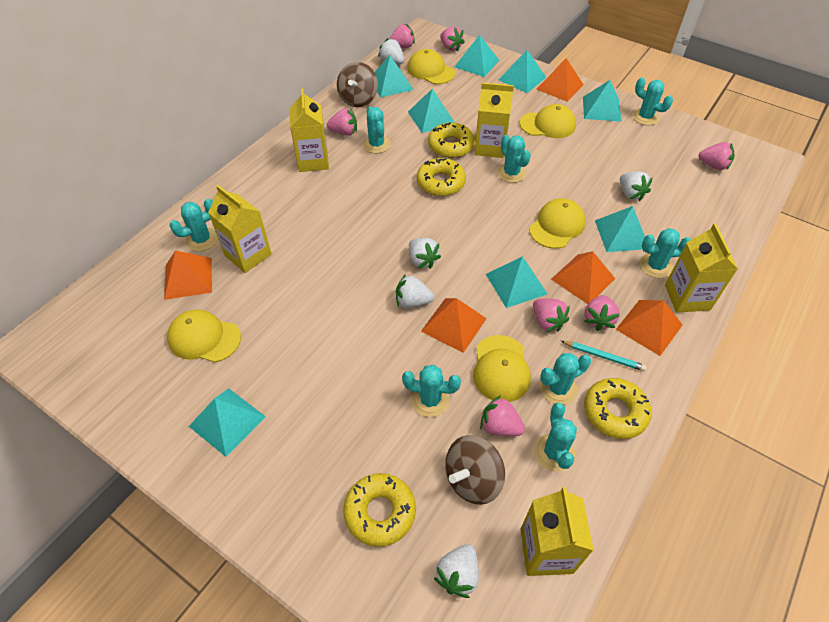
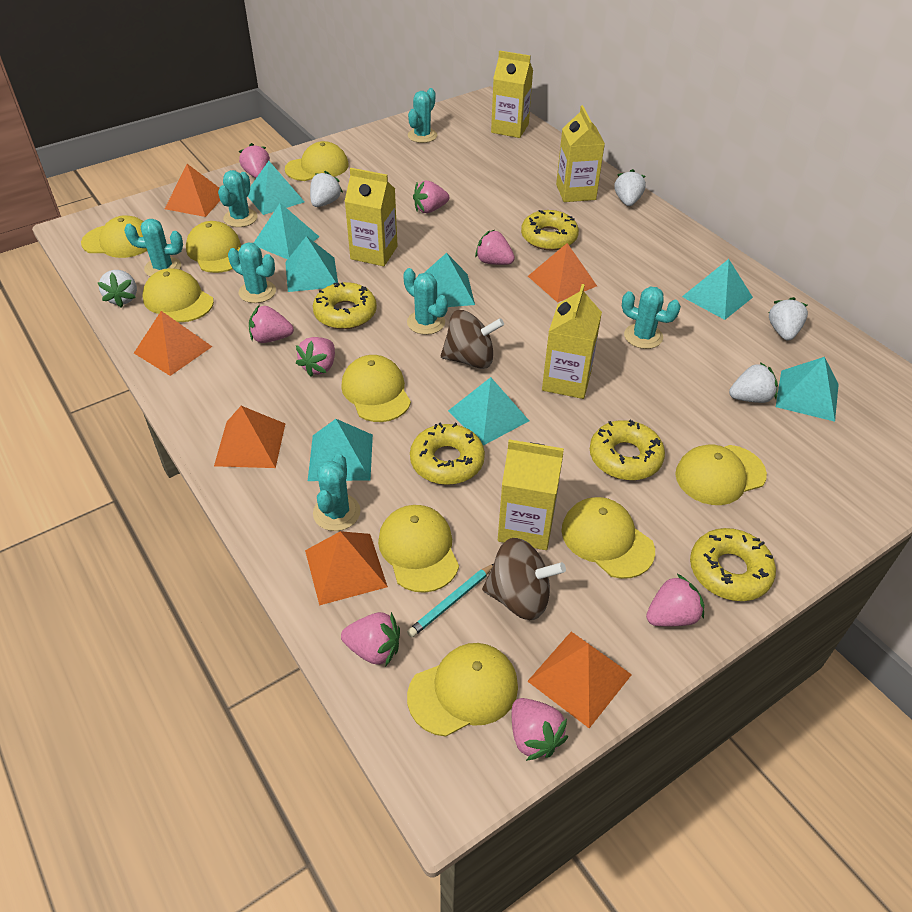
orange pyramid: [164,251,212,300] [421,298,487,353] [536,58,584,102] [551,251,615,304] [616,300,683,356] = 5 -> [134,311,212,376] [165,164,220,217] [214,406,285,468] [305,531,388,605] [527,632,632,728] [528,243,597,303] = 6
pink strawberry: [327,108,357,136] [390,24,415,48] [440,26,465,52] [480,396,525,436] [533,298,570,332] [584,295,620,331] [698,142,735,170] = 7 -> [239,143,270,178] [249,305,294,343] [296,337,335,377] [341,612,400,666] [413,181,449,213] [475,230,515,265] [512,698,568,761] [646,574,704,627] = 8
turquoise cactus: [169,199,218,251] [363,106,391,153] [402,365,461,417] [497,135,531,183] [534,403,577,472] [539,353,591,405] [632,78,673,125] [639,228,691,278] = 8 -> [124,219,183,277] [218,170,258,227] [228,243,276,303] [313,454,360,531] [403,268,448,335] [408,88,437,143] [622,286,681,349] = 7
yellow cap: [167,309,241,362] [407,49,455,84] [473,335,531,402] [520,104,576,138] [529,198,586,249] = 5 -> [81,215,147,258] [143,268,214,322] [186,221,241,273] [285,141,349,181] [341,355,411,422] [378,505,459,593] [407,643,518,737] [561,497,655,579] [675,444,767,505] = 9
yellow donut: [343,473,416,547] [417,158,466,196] [428,122,475,158] [584,378,652,439] = 4 -> [313,282,377,329] [410,422,485,485] [521,210,579,250] [590,420,665,480] [690,528,776,601] = 5

